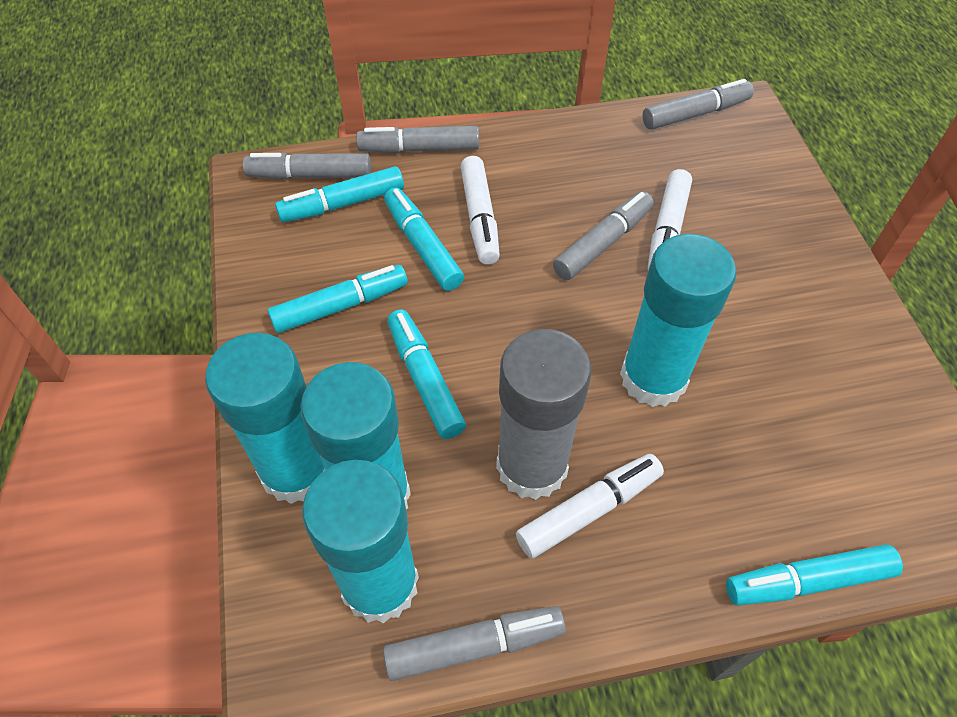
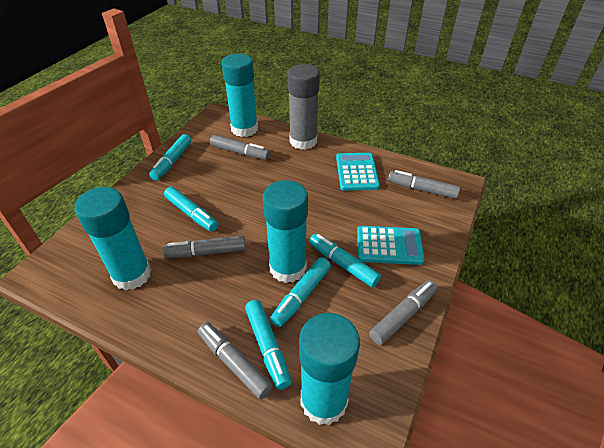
turquoise calculator: none = 0 -> [336,153,380,191] [357,226,424,265] = 2
white marker: [460,156,500,265] [516,454,664,559] [648,169,692,271] = 3 -> none = 0

